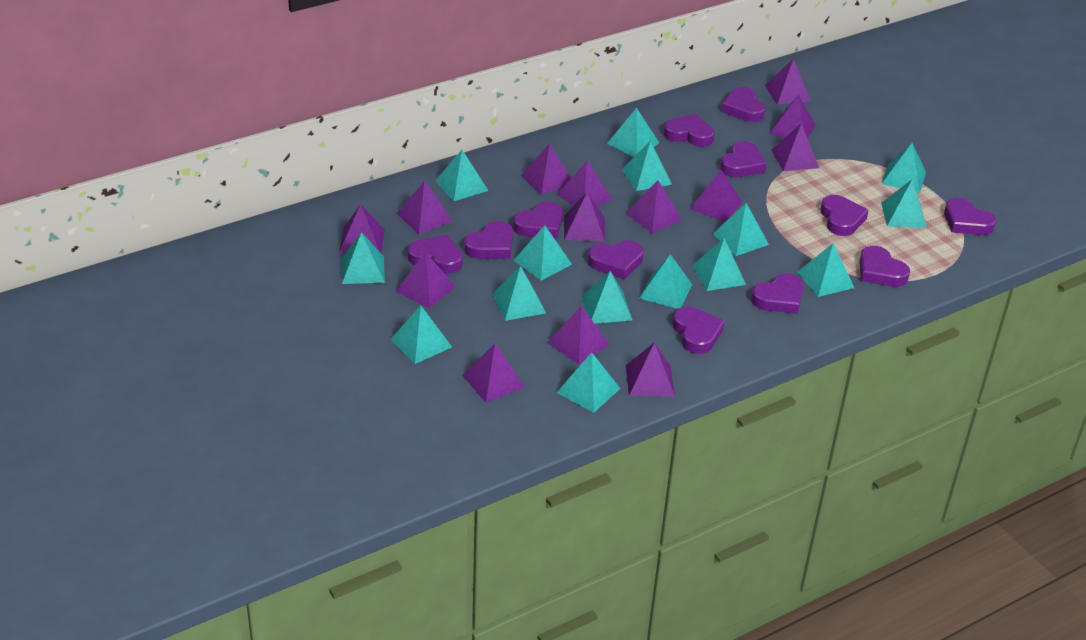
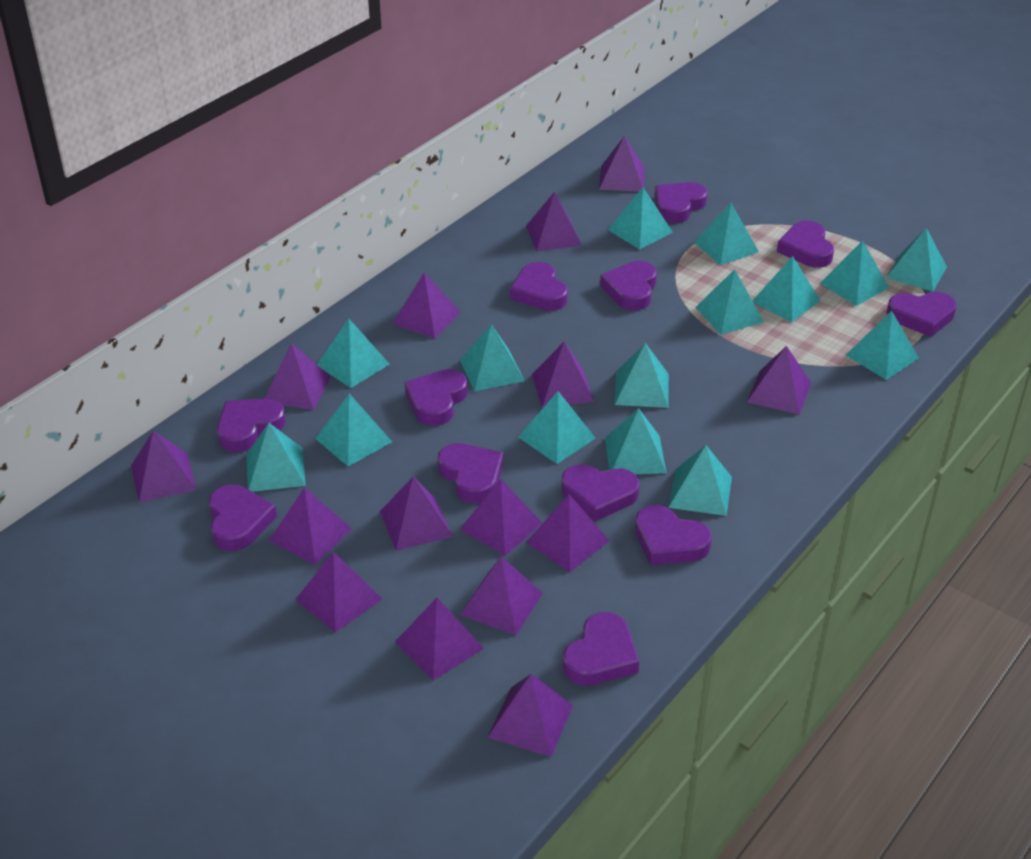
purple pyramid: [339,204,385,253] [396,251,456,308] [397,180,453,234] [463,343,525,403] [522,144,571,195] [547,306,610,365] [557,161,612,206] [564,192,605,242] [626,180,682,233] [626,343,675,396] [690,170,742,222] [765,59,811,105] [769,94,816,138] [771,124,819,171] = 14 -> [131,430,196,503] [264,343,331,410] [269,487,352,564] [295,552,382,633] [380,477,453,551] [392,273,460,339] [395,598,484,680] [460,479,542,556] [460,556,542,635] [487,674,573,757] [526,191,582,252] [526,494,609,572] [532,342,594,408] [599,136,645,192] [747,346,811,415] = 15

